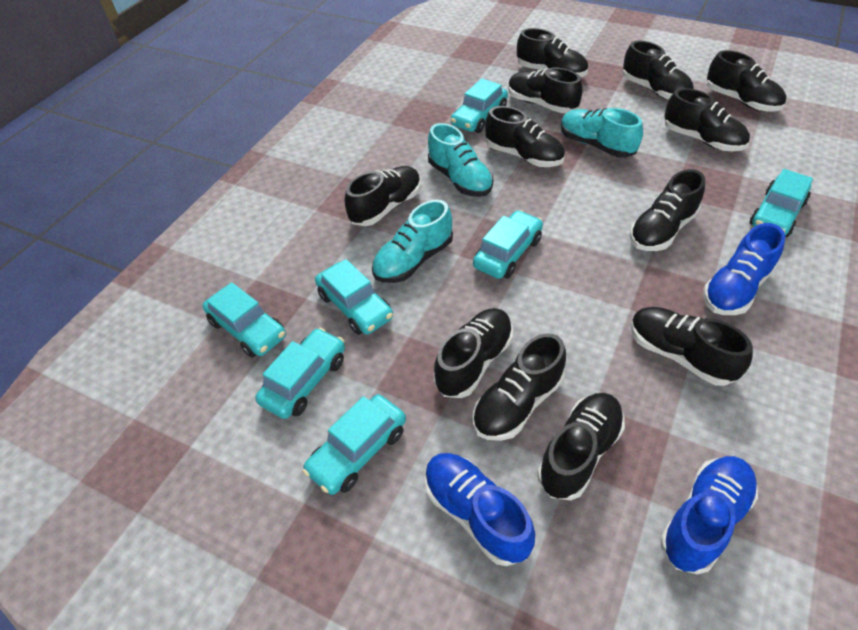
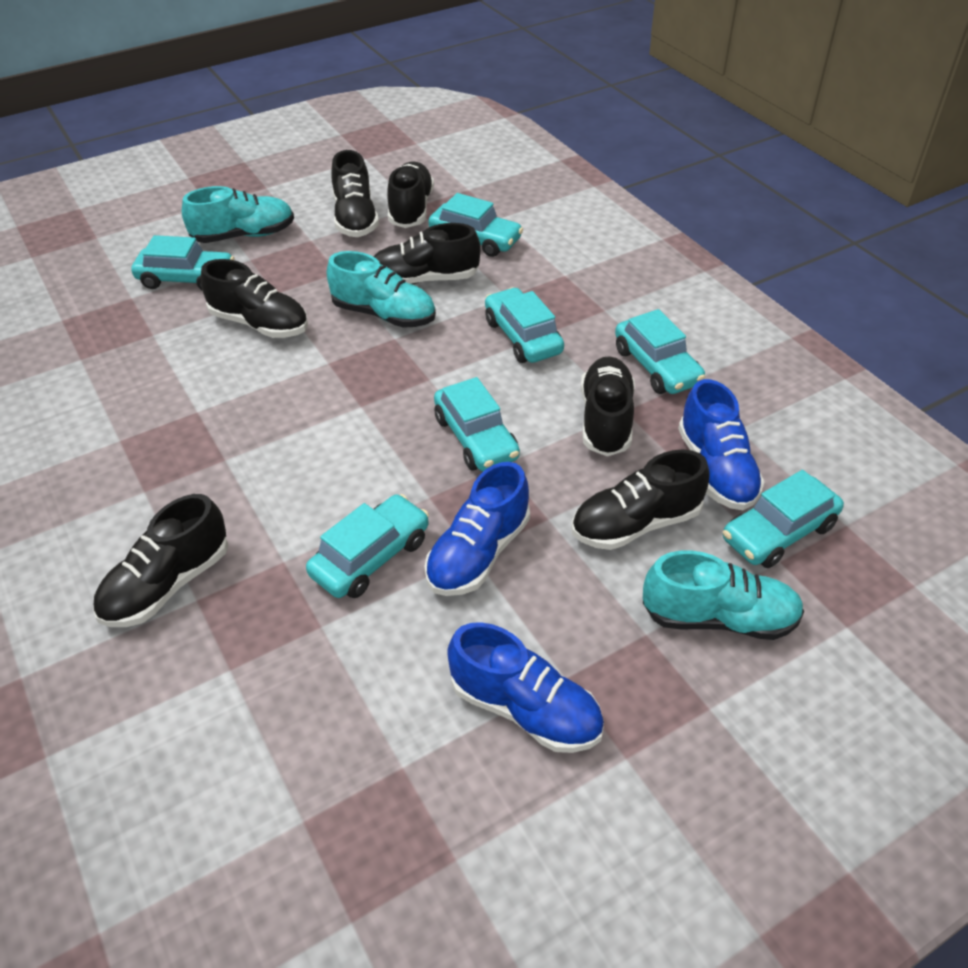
black shoe: [345,166,421,226] [434,308,513,398] [473,333,566,441] [485,106,565,167] [508,68,583,113] [517,28,588,77] [537,393,625,500] [623,41,693,100] [630,169,705,251] [631,307,753,386] [664,88,750,151] [707,50,786,111] = 12 -> [93,494,228,627] [201,259,308,338] [331,150,379,237] [373,223,481,285] [387,161,434,228] [572,450,709,550] [581,356,635,456] = 7

